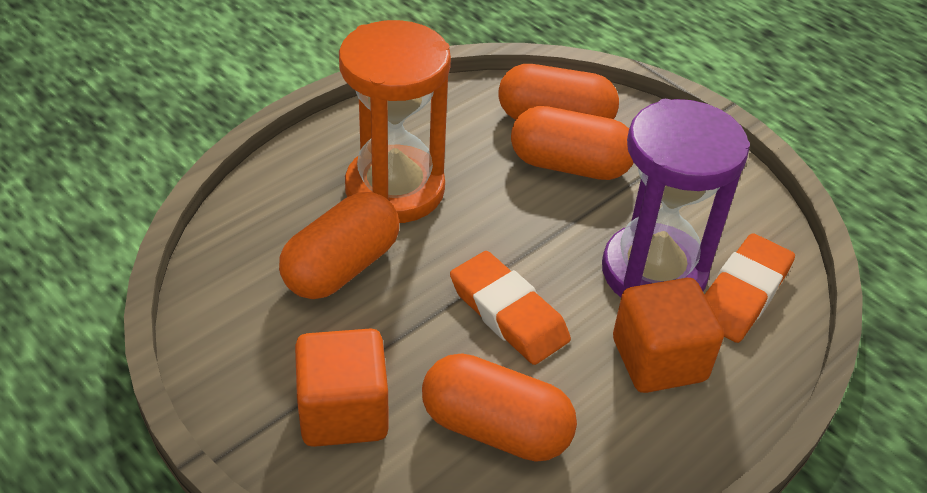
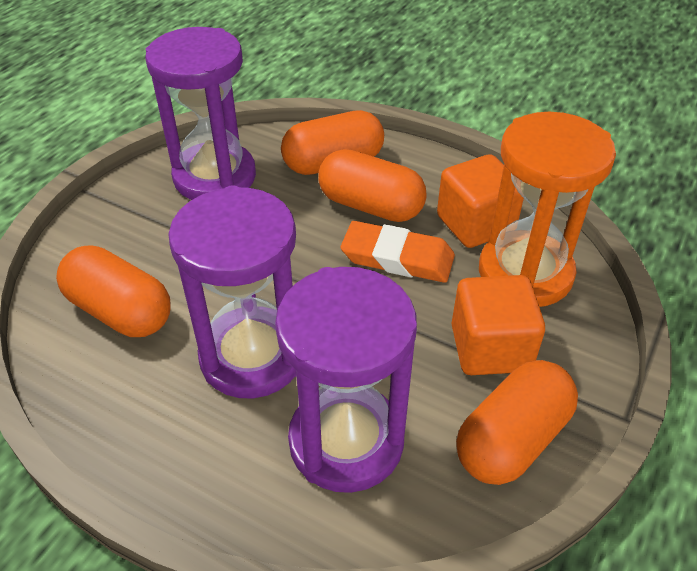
orange eraser: [450,251,571,365] [704,233,795,343] = 2 -> [341,221,455,283] = 1
purple hourglass: [602,99,750,297] = 1 -> [145,27,256,200] [168,186,296,398] [275,267,417,493] = 3

